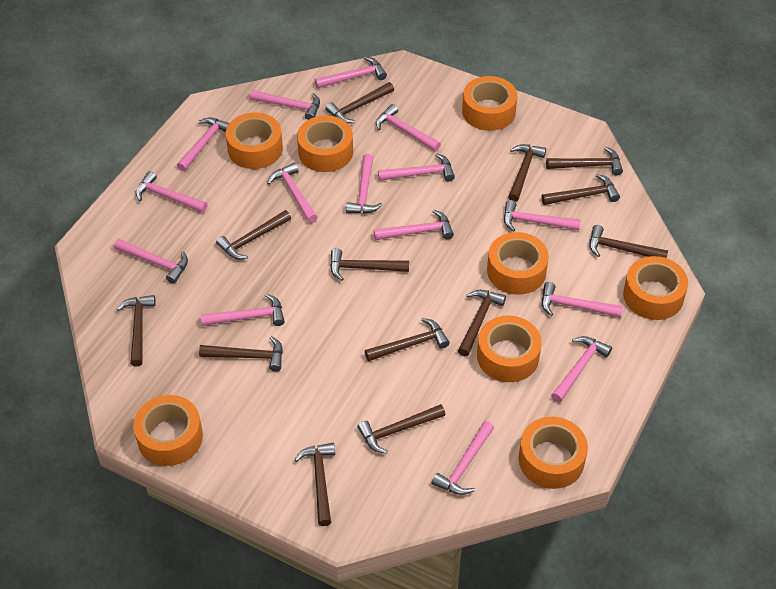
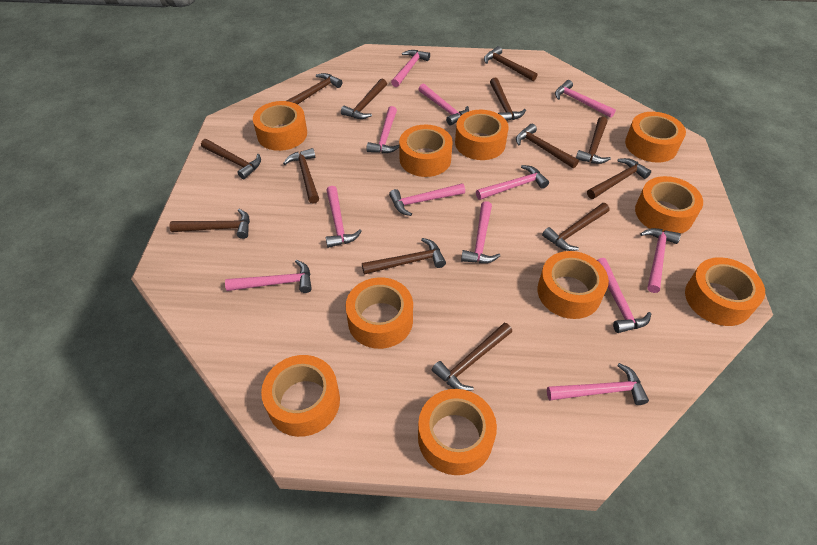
orange tape: [133,395,203,466] [226,113,283,169] [297,115,353,172] [462,76,517,131] [477,315,542,382] [487,232,549,295] [519,417,588,489] [623,256,688,320] = 8 -> [253,101,307,151] [261,355,340,437] [345,277,413,349] [399,125,453,177] [418,389,497,475] [455,110,509,160] [537,251,609,319] [625,112,686,163] [635,176,703,233] [685,257,765,326] = 10
pink hammer: [114,239,188,284] [135,171,207,213] [177,118,229,171] [201,294,285,326] [250,90,320,120] [267,163,318,223] [315,57,387,88] [346,154,383,214] [374,210,454,240] [376,104,441,151] [378,153,455,181] [432,421,494,495] [504,200,581,232] [542,282,623,317] [551,336,612,402] = 15 -> [225,260,312,293] [326,186,362,248] [366,106,399,153] [389,183,465,216] [391,50,430,87] [418,84,469,126] [461,201,500,263] [476,165,549,200] [547,363,649,405] [555,80,616,118] [597,258,651,333] [640,228,681,293] = 12

